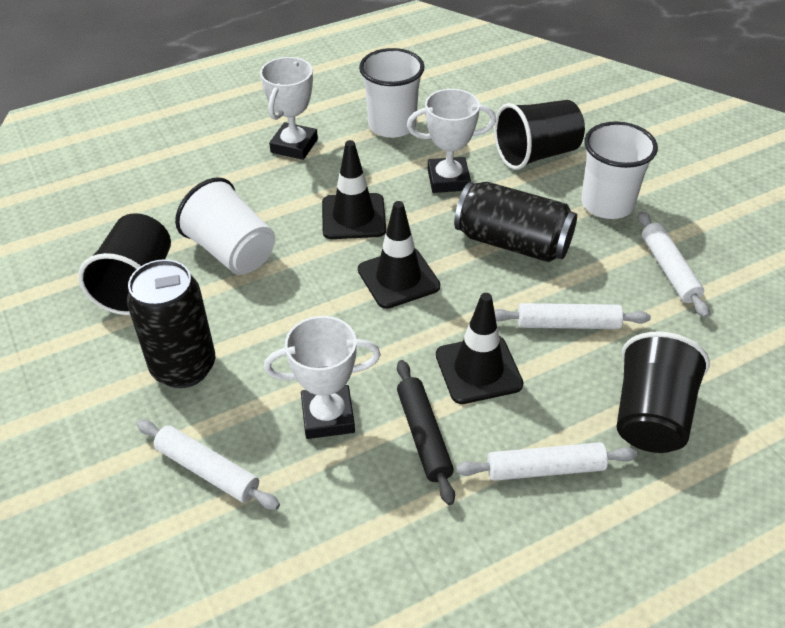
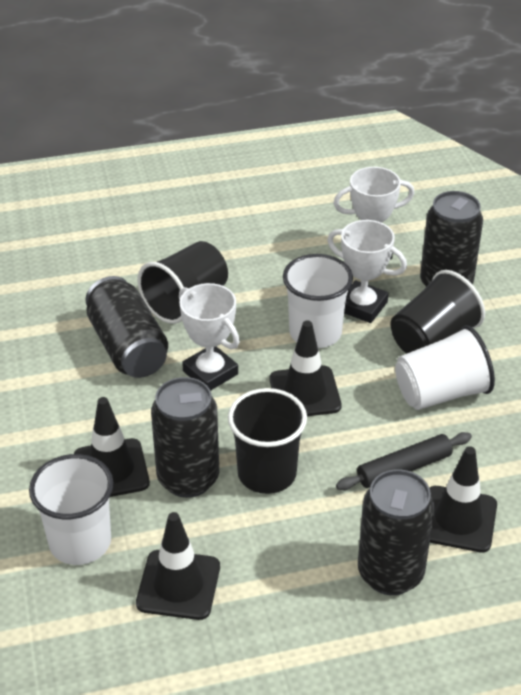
black can: [127,259,215,388] [454,182,577,262] = 2 -> [85,276,168,378] [151,377,219,498] [358,469,435,595] [420,191,483,287] = 4
black traffic cone: [322,140,386,239] [358,201,440,309] [436,293,523,404] = 3 -> [74,397,150,497] [136,512,220,620] [270,320,342,416] [430,446,497,553] = 4
white rolling pin: [137,420,280,510] [456,442,638,481] [494,303,651,329] [638,211,709,318] = 4 -> none = 0

